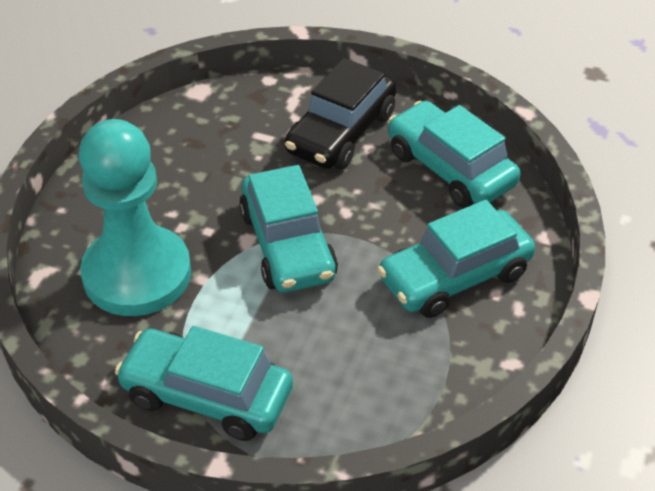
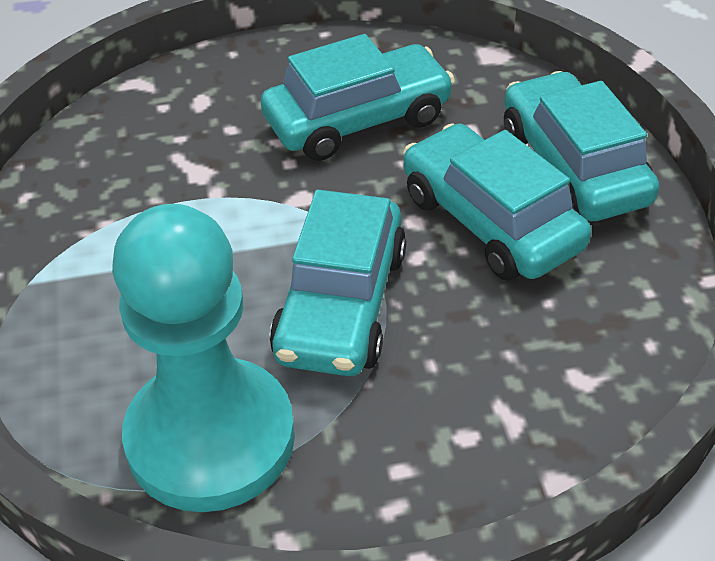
black car: [285,58,397,170] = 1 -> none = 0

